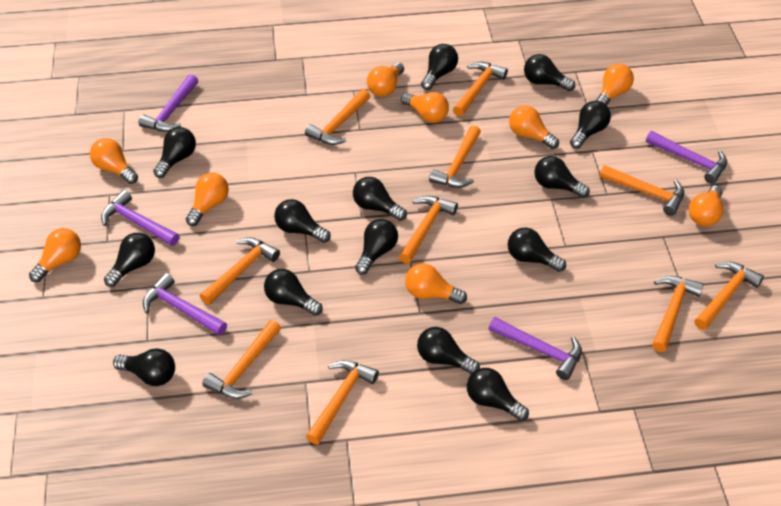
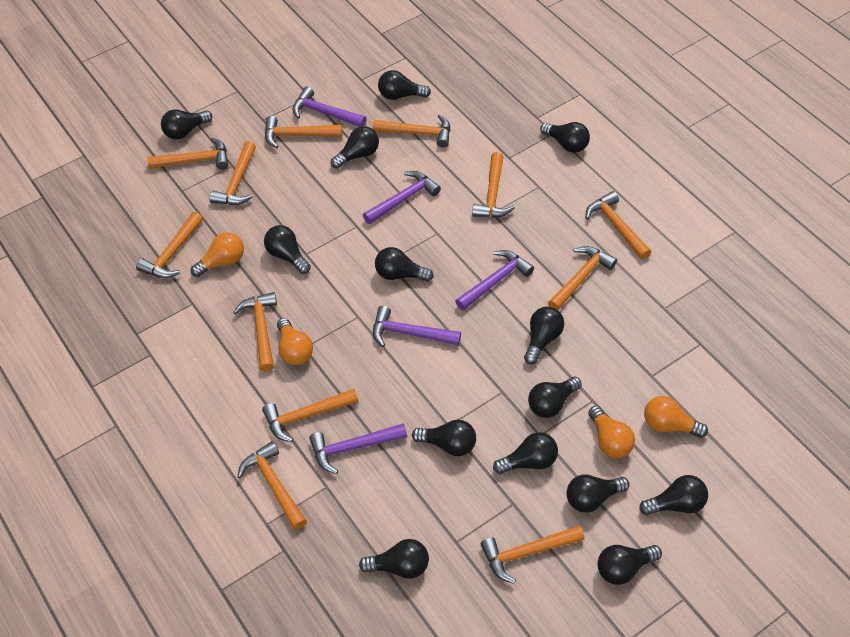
orange hammer: [200,237,280,305] [202,320,281,399] [305,89,370,145] [306,360,379,444] [399,196,458,264] [429,125,481,188] [453,62,508,117] [599,165,684,216] [652,276,704,352] [694,262,764,330] = 10 -> [136,212,203,278] [147,138,228,169] [209,141,256,205] [233,292,277,372] [237,441,307,530] [262,389,358,442] [265,116,342,148] [373,114,450,148] [472,152,515,218] [481,525,585,584] [548,246,617,310] [586,191,651,259] = 12
orange light bulb: [29,228,81,282] [90,138,138,184] [186,173,229,226] [367,62,404,97] [401,92,449,123] [405,263,467,304] [509,105,559,149] [596,64,634,105] [689,185,723,226] = 9 -> [191,232,244,277] [277,318,313,365] [588,406,635,458] [644,396,708,438] = 4

